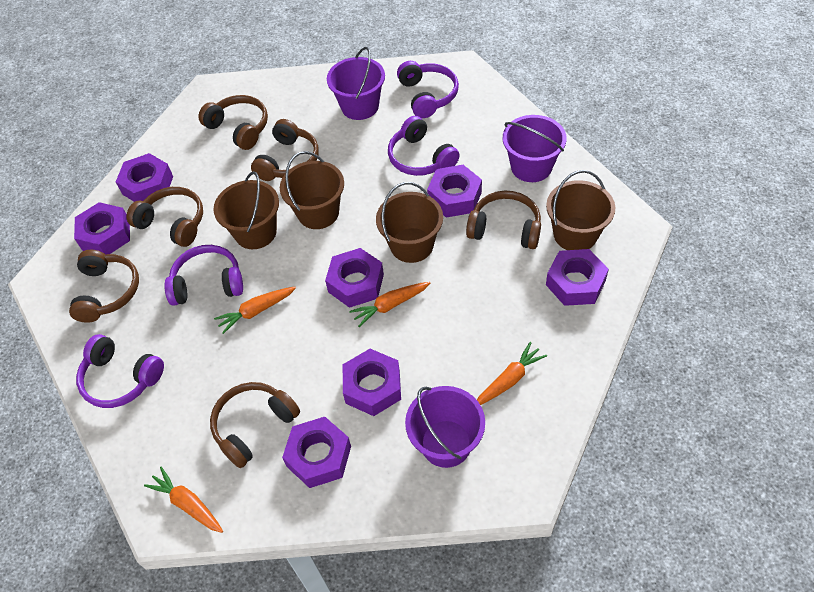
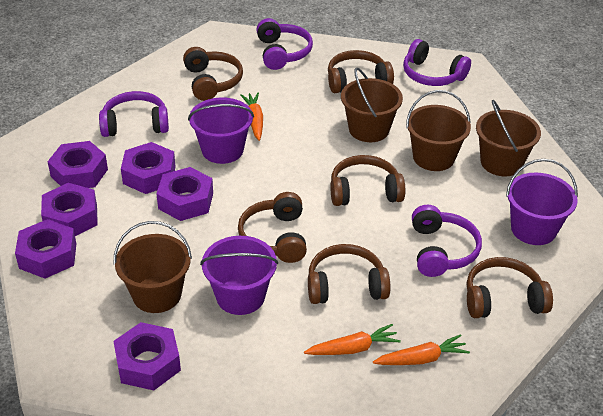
orange carrot: [144,467,223,533] [214,287,296,334] [349,282,430,327] [477,342,547,405] = 4 -> [240,93,263,141] [304,324,401,355] [373,334,470,365] = 3
purple nut: [74,202,130,254] [116,153,173,202] [282,417,351,488] [325,248,384,308] [343,349,401,416] [427,165,482,218] [546,249,609,306] = 7 -> [15,219,76,279] [41,183,98,236] [47,141,108,188] [113,322,181,391] [121,142,176,194] [156,167,213,221] = 6

